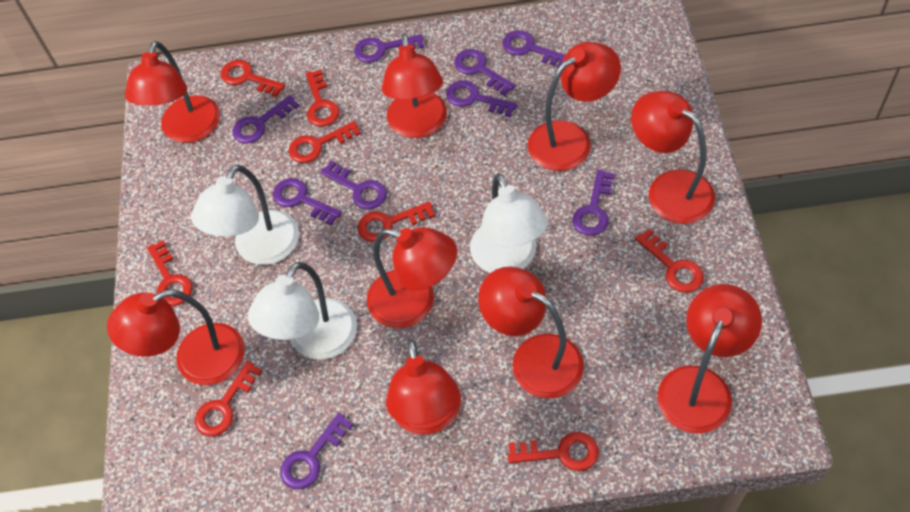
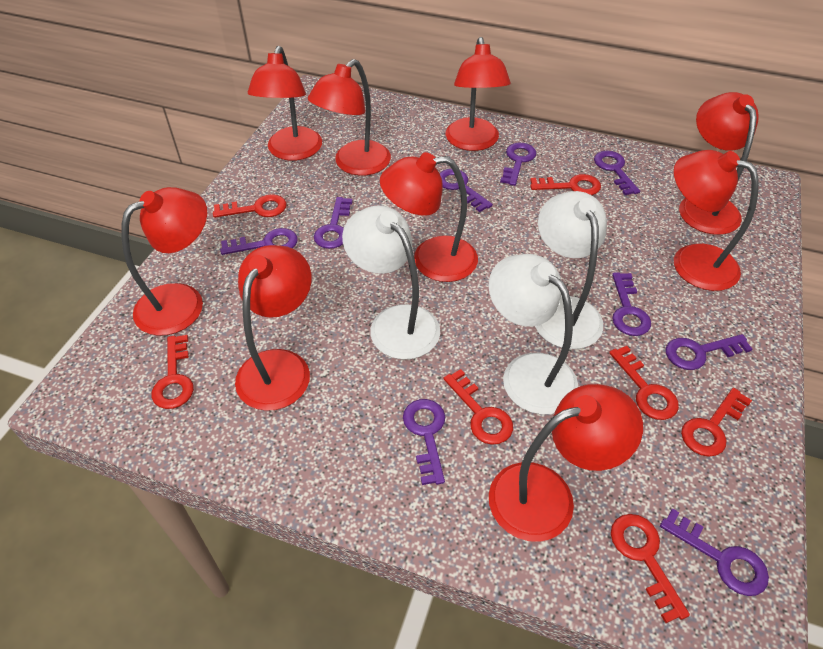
red key: [147,240,193,306] [195,361,262,436] [221,60,285,97] [289,121,361,163] [306,70,340,127] [357,201,435,242] [508,432,599,471] [635,229,704,293] = 8 -> [152,335,194,409] [213,194,287,218] [444,369,513,445] [530,174,601,195] [609,346,679,420] [611,514,690,623] [681,388,752,457] = 7

